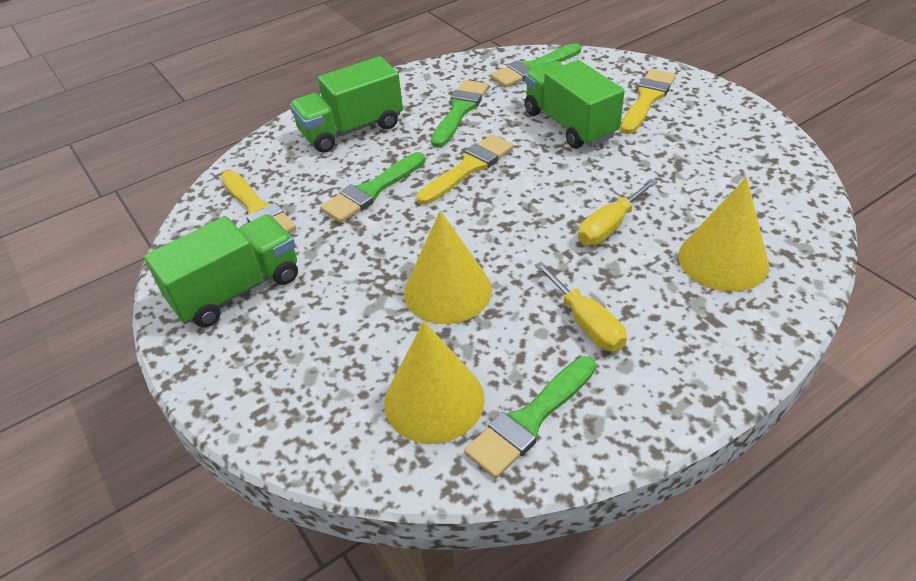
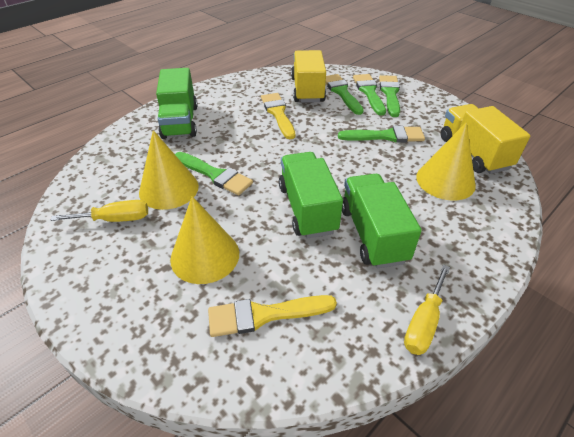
green brush: [320,152,425,223] [431,80,489,148] [464,356,596,478] [490,43,581,88] = 4 -> [175,152,253,195] [326,74,364,115] [338,126,425,143] [353,74,386,116] [379,75,400,117] = 5
yellow brush: [221,170,296,233] [416,134,514,205] [620,69,676,134] = 3 -> [208,295,337,337] [261,93,295,139] = 2
yellow truck: none = 0 -> [291,50,326,103] [441,104,530,174] = 2

